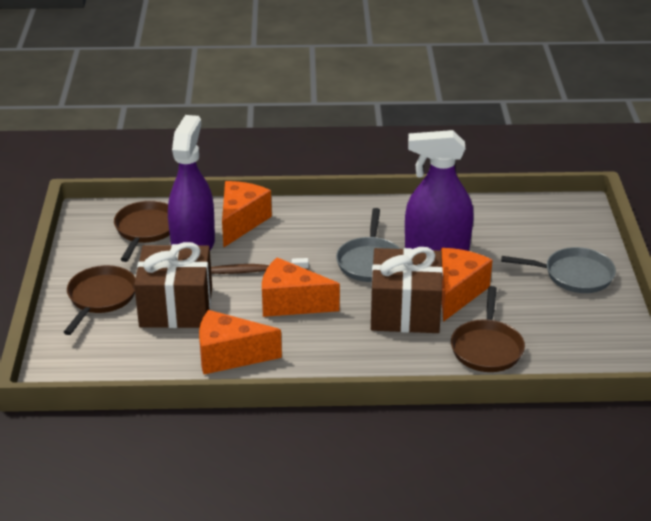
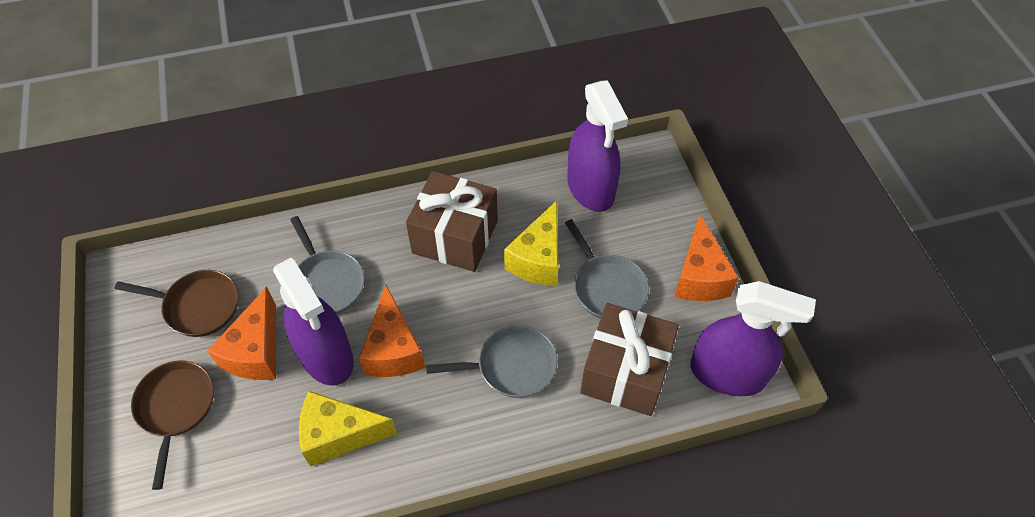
brown pan: [63,265,136,335] [114,201,170,262] [451,286,525,372] = 3 -> [115,270,238,337] [131,361,214,490] = 2
brown toothbrush: [211,258,309,274] = 1 -> none = 0
grey pan: [336,208,400,282] [501,247,616,293] = 2 -> [290,216,364,314] [426,325,558,398] [565,219,649,319] = 3
orange cheese: [199,310,282,374] [222,181,272,247] [262,258,340,317] [441,248,492,322] = 4 -> [208,287,276,380] [359,285,425,377] [674,215,739,301] = 3
purple spray bottle: [168,115,215,250] [405,130,474,251] = 2 -> [273,258,354,386] [567,80,628,212] [690,281,816,396] = 3
yellow cheese: none = 0 -> [299,391,397,466] [504,200,559,286] = 2

